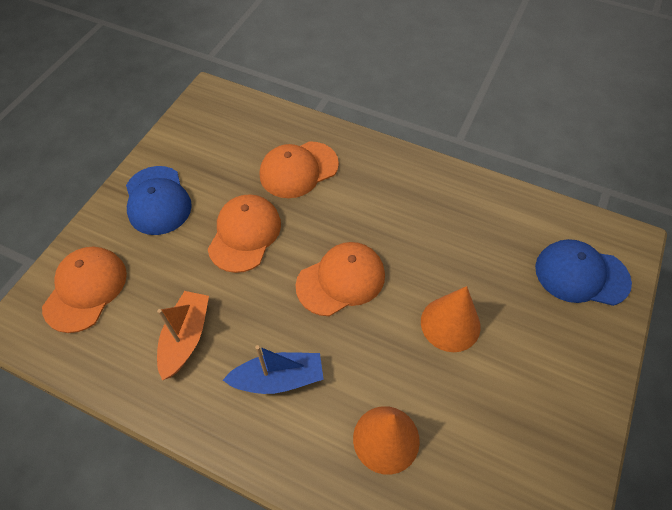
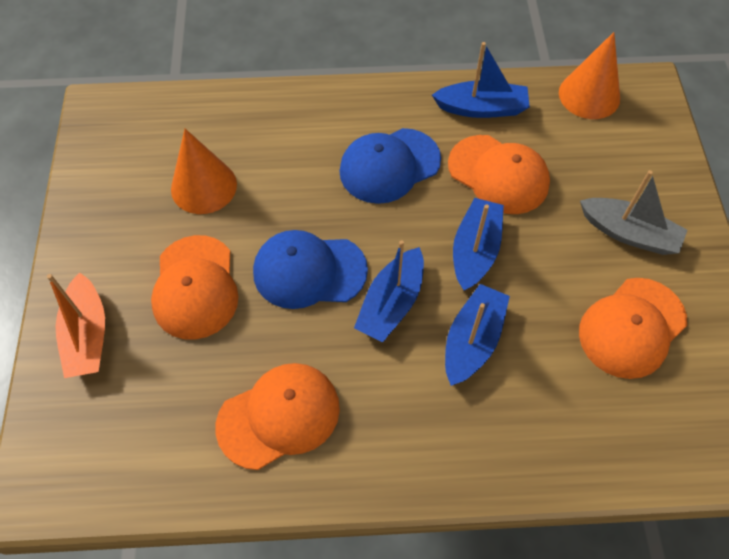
blue boat: [223,345,324,394] = 1 -> [354,240,424,342] [432,42,530,118] [445,284,510,386] [453,198,504,291] = 4
grey boat: none = 0 -> [580,170,687,255] = 1

